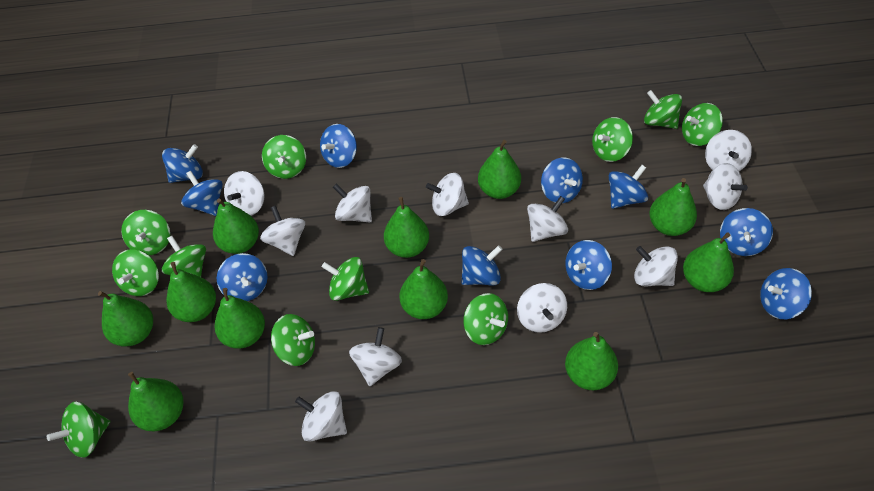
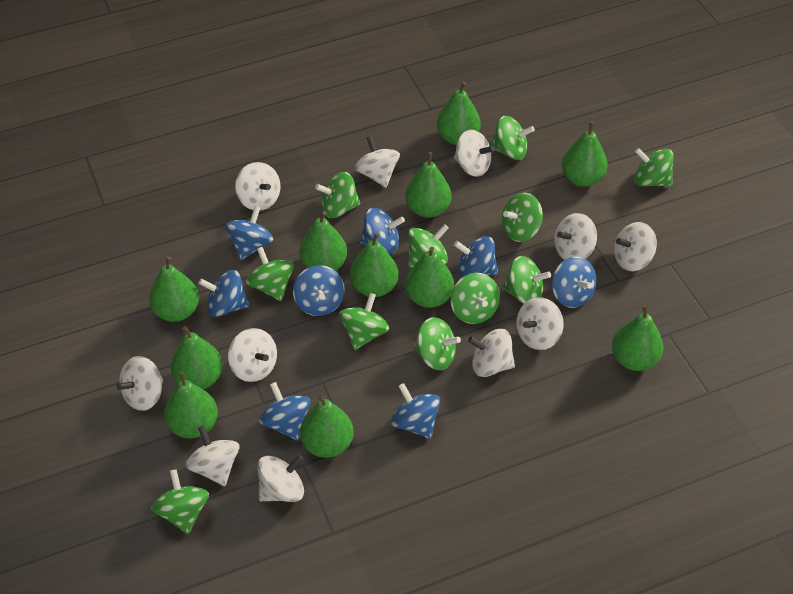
blue spinning top: [162,144,203,183] [181,171,223,216] [217,253,268,301] [320,124,357,168] [461,245,502,285] [541,158,583,203] [565,240,612,290] [609,165,648,209] [720,208,773,256] [760,268,812,319] = 10 -> [199,270,249,317] [225,206,273,260] [259,382,311,440] [293,265,345,316] [360,208,405,254] [391,383,440,439] [454,236,498,278] [552,256,597,308] = 8

